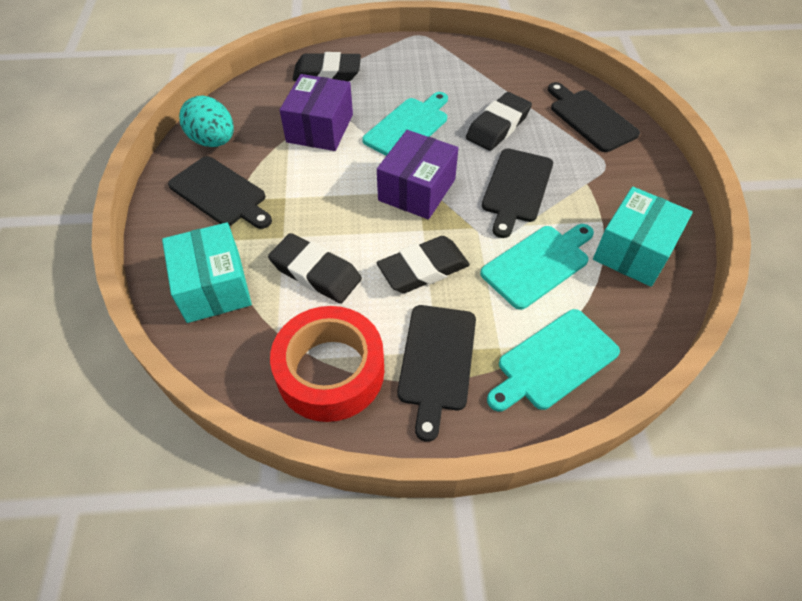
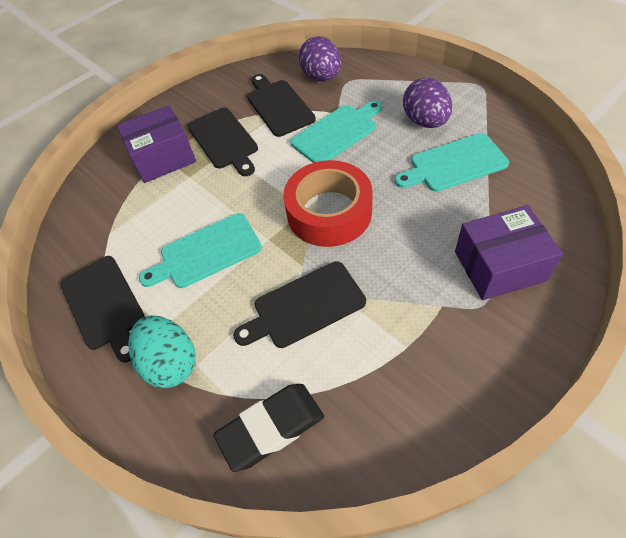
black eraser: [268,233,362,303] [293,52,361,81] [377,236,470,293] [466,92,532,151] = 4 -> [214,384,324,472] = 1
purple egg: none = 0 -> [299,36,341,82] [403,78,452,128] = 2
turquoise box: [162,222,252,323] [593,187,693,287] = 2 -> none = 0

